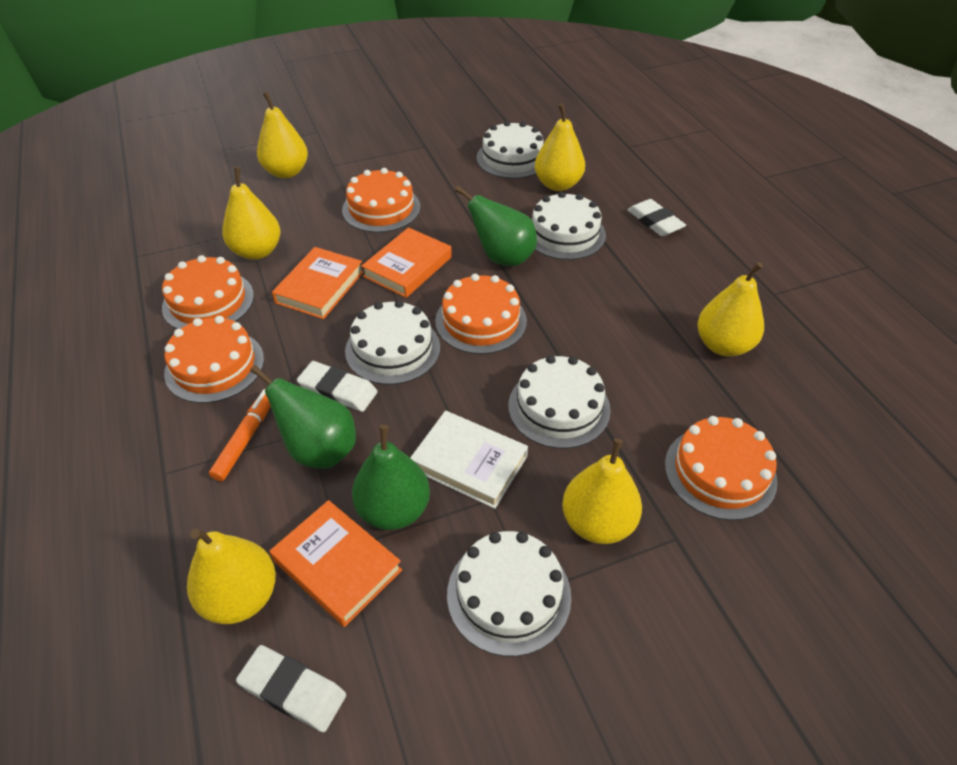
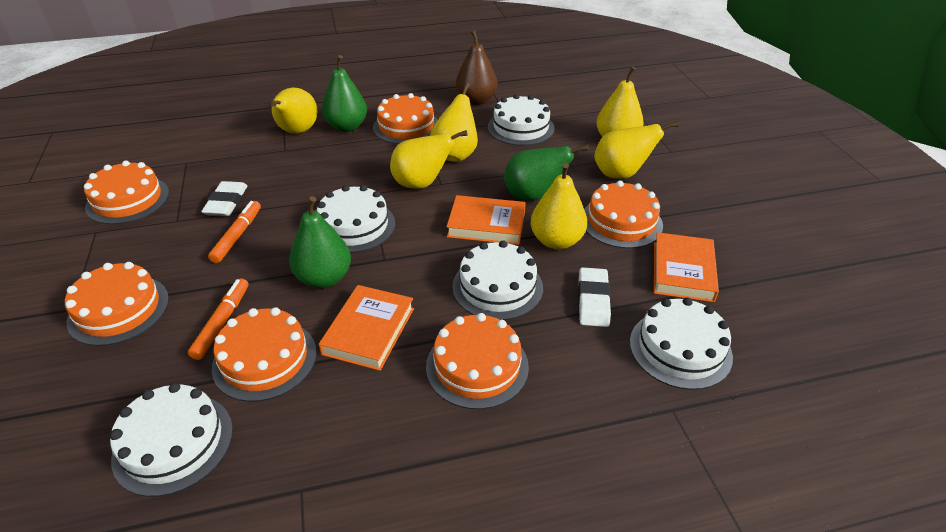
brown pear: none = 0 -> [456,30,497,105] = 1
orange cake: [162,255,254,329] [164,316,264,403] [342,168,420,233] [435,274,527,354] [665,416,778,520] = 5 -> [65,262,169,346] [84,161,169,224] [212,307,317,402] [373,93,438,144] [426,313,529,409] [584,181,663,249] = 6
orange marker: [209,388,271,481] = 1 -> [188,278,249,360] [208,201,261,263] = 2
white book: [410,411,528,509] = 1 -> none = 0
white eraser: [236,645,346,732] [297,361,378,412] [627,199,686,237] = 3 -> [201,181,247,216] [578,267,611,327] = 2

